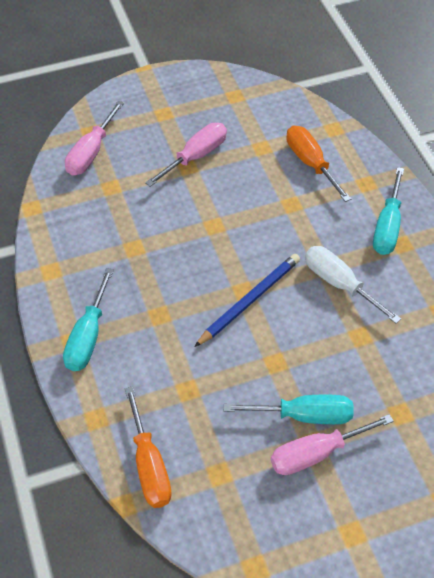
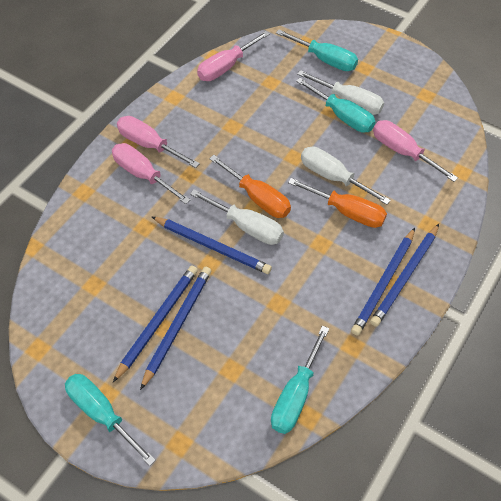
blue pencil: [194,254,300,347] = 1 -> [113,266,198,382] [140,267,212,390] [152,217,272,274] [351,228,415,335] [370,224,439,327] = 5
pink screwdriver: [65,101,124,175] [145,123,227,187] [271,414,394,475] = 3 -> [112,143,190,204] [117,116,200,168] [197,31,270,81] [373,120,458,182] = 4
turquoise screwdriver: [63,268,114,371] [224,395,354,424] [373,167,404,255] = 3 -> [65,374,156,466] [271,326,329,434] [276,30,358,71] [296,78,376,133] = 4
white screwdriver: [305,246,401,324] = 1 -> [190,189,284,245] [297,70,384,115] [301,146,391,205] = 3

